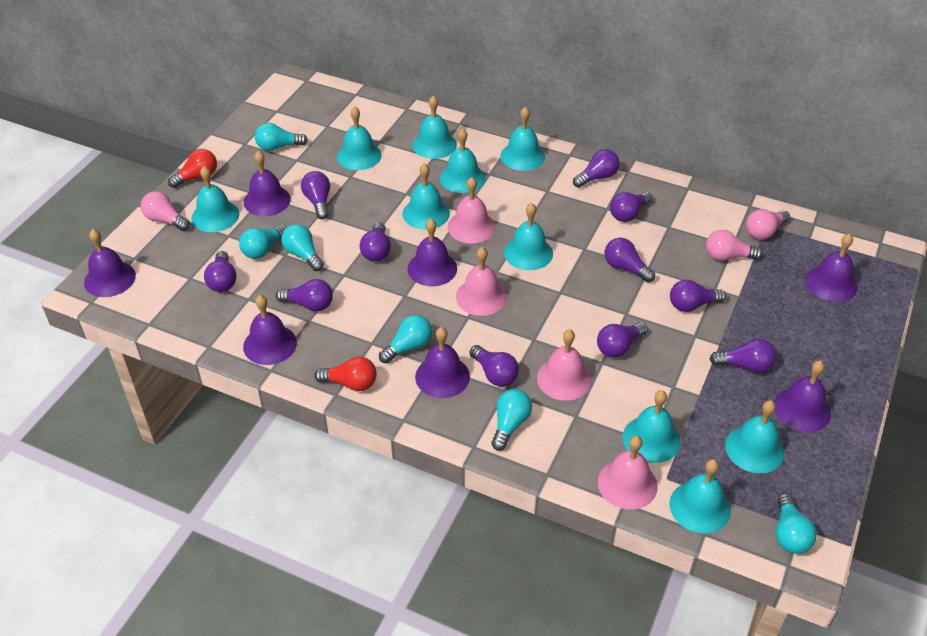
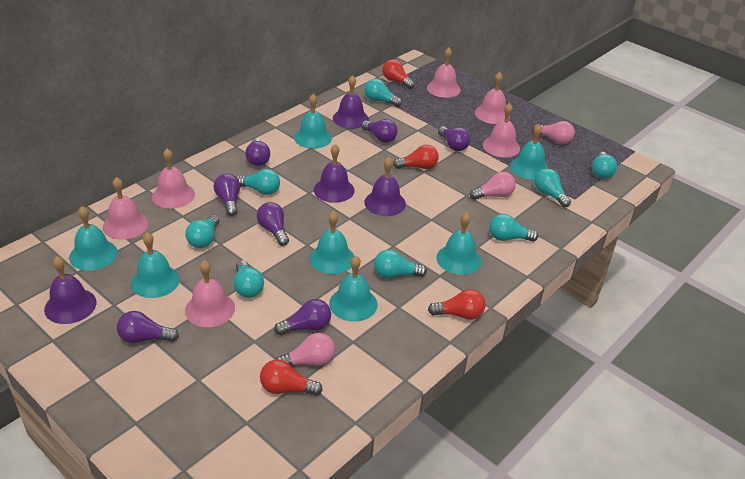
pink bell: [448,177,496,244] [456,247,507,316] [537,329,592,401] [598,436,658,510] = 4 -> [103,177,149,240] [152,149,195,209] [185,260,235,327] [427,47,461,98] [475,72,510,124] [483,103,520,157] = 6
purple bell: [84,229,136,297] [243,295,297,365] [244,151,291,216] [407,219,457,286] [415,327,470,398] [774,360,831,432] [806,234,858,302] = 7 -> [44,256,96,324] [314,144,355,203] [333,75,369,129] [364,157,406,216] = 4
purple light bulb: [204,251,237,292] [276,279,333,311] [301,171,330,220] [360,222,391,262] [470,345,519,387] [573,149,620,188] [597,322,648,358] [605,238,655,283] [610,192,653,222] [670,280,726,312] [710,339,776,373] = 11 -> [117,311,179,343] [213,173,240,216] [245,138,270,166] [257,202,289,246] [274,299,331,335] [361,119,398,143] [438,126,471,151] = 7
red light bulb: [168,149,217,188] [314,357,377,391] = 2 -> [260,359,323,396] [382,59,415,89] [393,145,439,169] [428,289,485,320] = 4
turquoise bell: [191,166,239,232] [337,106,382,170] [403,163,450,230] [412,95,457,159] [440,128,485,193] [500,107,545,171] [504,203,553,270] [623,390,681,463] [669,459,731,534] [725,400,784,473] = 10 -> [69,206,118,271] [131,232,180,298] [294,94,332,149] [310,211,354,274] [329,256,378,322] [436,212,481,275] [510,124,548,180] = 7
turquoise light bulb: [239,225,287,259] [255,123,308,151] [281,224,324,271] [379,315,432,364] [491,389,532,451] [776,493,817,554] = 6 -> [185,215,219,248] [234,260,264,298] [237,169,280,195] [364,79,402,107] [374,250,427,279] [489,214,538,242] [534,168,571,207] [592,152,617,179] = 8

